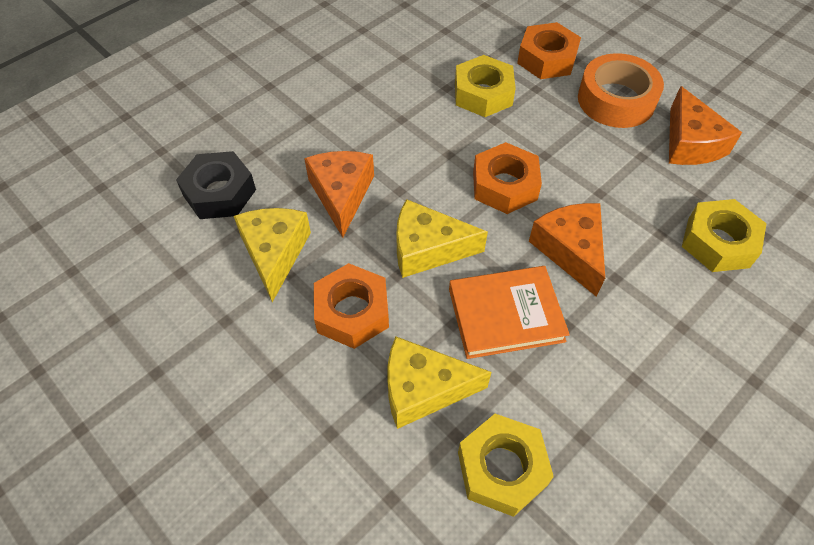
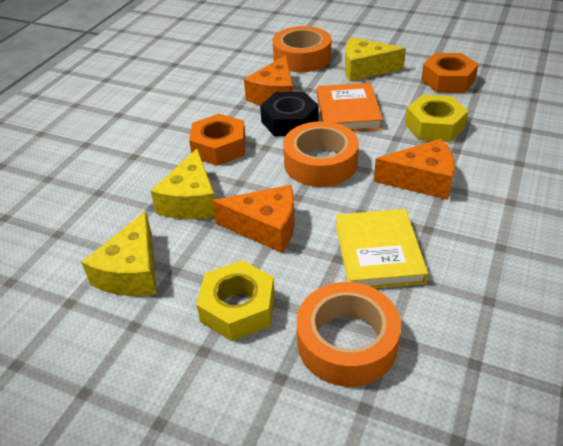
orange nut: [314,263,389,349] [473,142,542,214] [517,22,581,79] = 3 -> [189,114,246,166] [421,53,479,93] = 2
orange tape: [578,53,664,128] = 1 -> [273,26,331,72] [283,121,359,187] [297,282,401,387] = 3
yellow book: none = 0 -> [336,209,428,288] = 1
yellow nut: [455,55,516,117] [458,414,554,517] [682,199,767,272] = 3 -> [196,260,275,341] [405,95,468,142] = 2

